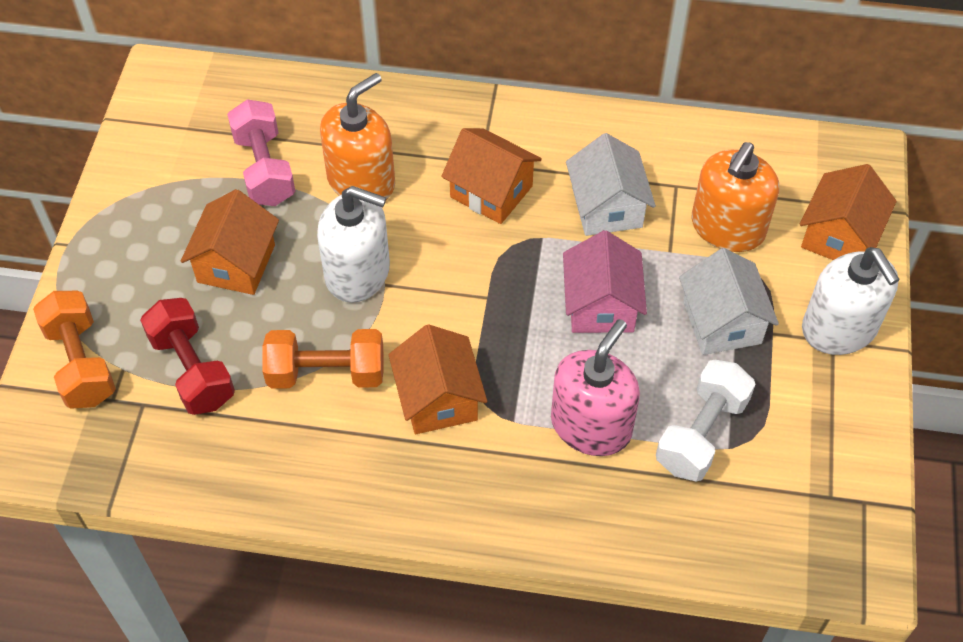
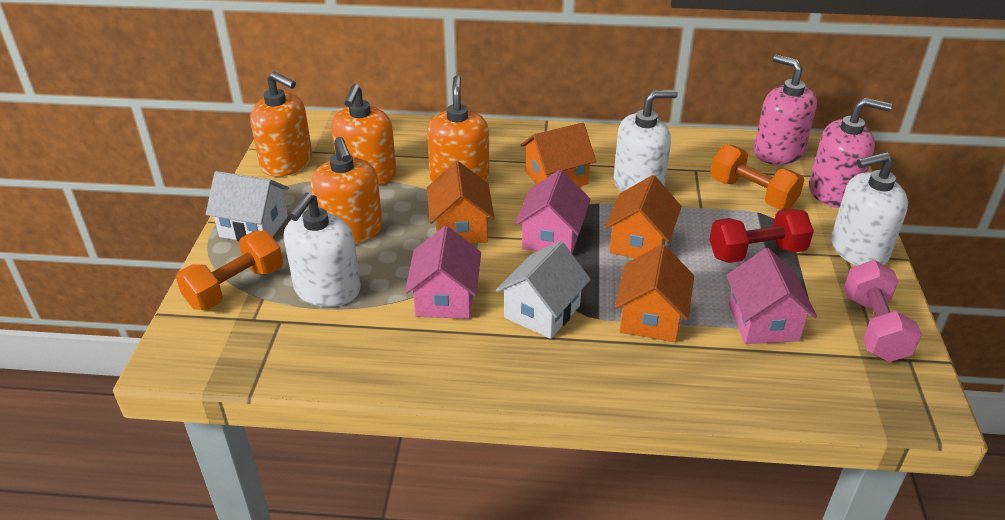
orange soap dispenser: [320,73,395,200] [691,142,779,252] = 2 -> [250,72,312,177] [310,137,383,245] [331,84,396,186] [427,75,490,182] = 4
pink house: [563,230,647,333] = 1 -> [405,226,481,319] [515,170,590,253] [726,248,817,344] = 3
pink soap dispenser: [551,319,640,456] = 1 -> [754,55,817,165] [809,98,892,208] = 2
white dumbbell: [656,360,755,482] = 1 -> none = 0
white soap dispenser: [317,186,390,303] [802,247,900,355] = 2 -> [284,192,361,307] [614,90,678,192] [831,152,908,266] = 3

